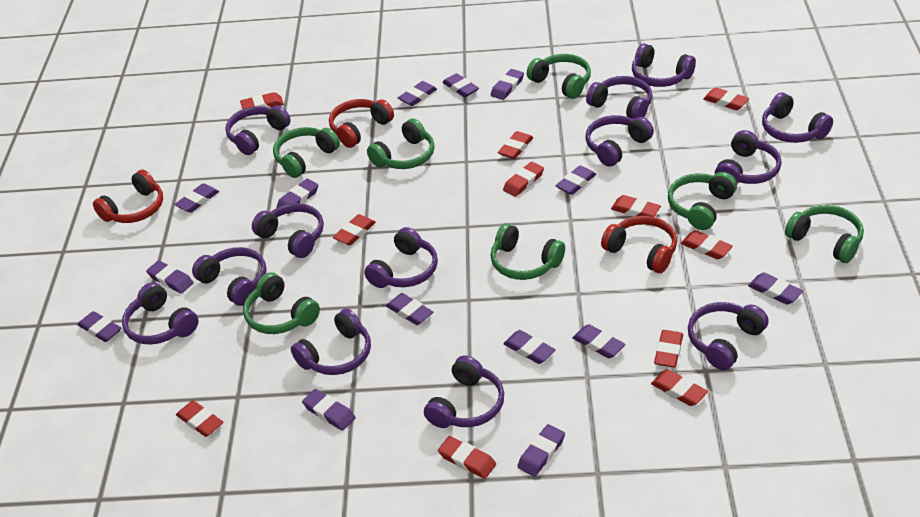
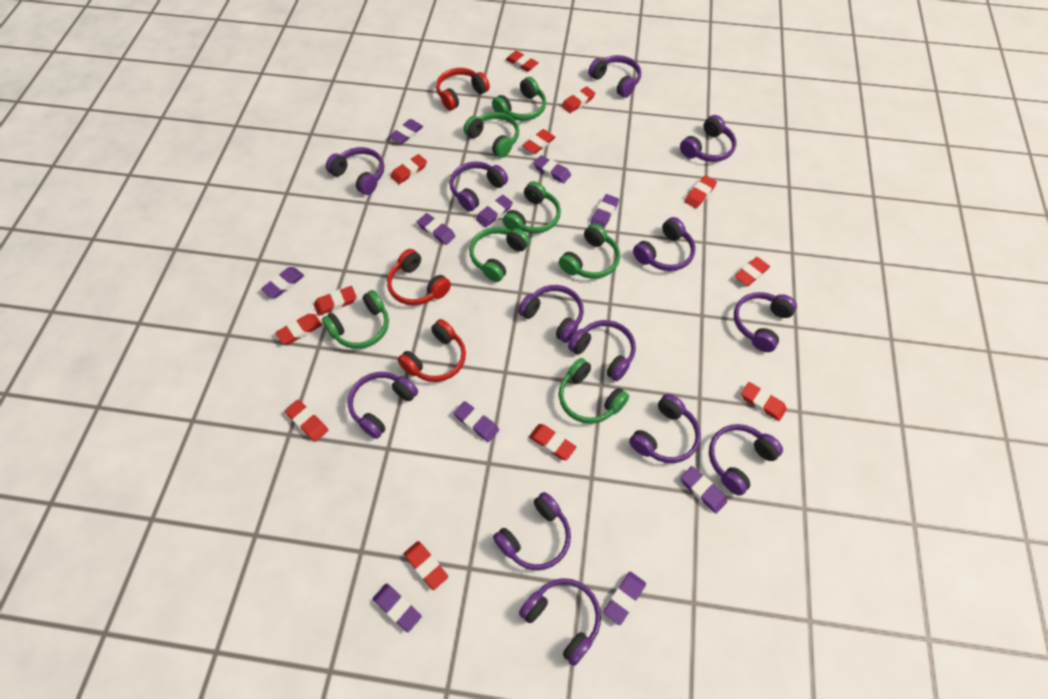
purple eraser: [78,311,121,342] [146,260,193,293] [174,183,219,213] [277,179,318,214] [302,389,356,431] [386,293,433,325] [398,81,437,106] [442,73,479,97] [491,69,524,100] [503,330,556,364] [517,424,565,477] [556,166,596,195] [572,324,626,358] [748,273,803,305] = 14 -> [261,267,304,298] [373,583,422,633] [389,119,423,144] [417,213,456,245] [454,401,499,442] [476,195,513,228] [533,155,571,183] [590,194,619,228] [603,572,646,625] [680,466,727,514] = 10
red eraser: [176,400,223,437] [240,92,284,109] [333,214,376,245] [438,436,496,479] [498,131,533,159] [503,162,544,197] [611,195,661,217] [651,369,708,406] [654,330,683,368] [681,230,733,259] [703,87,749,110] = 11 -> [275,314,322,344] [285,400,328,442] [314,286,357,316] [391,154,427,184] [403,541,448,590] [505,51,539,72] [522,129,556,154] [529,424,576,460] [561,87,595,113] [684,175,717,208] [735,257,770,286] [741,382,787,421] = 12

